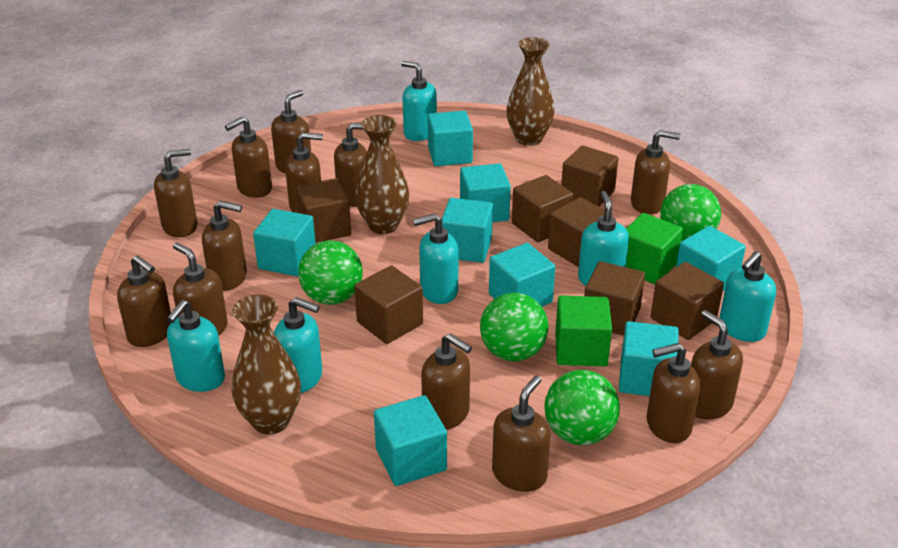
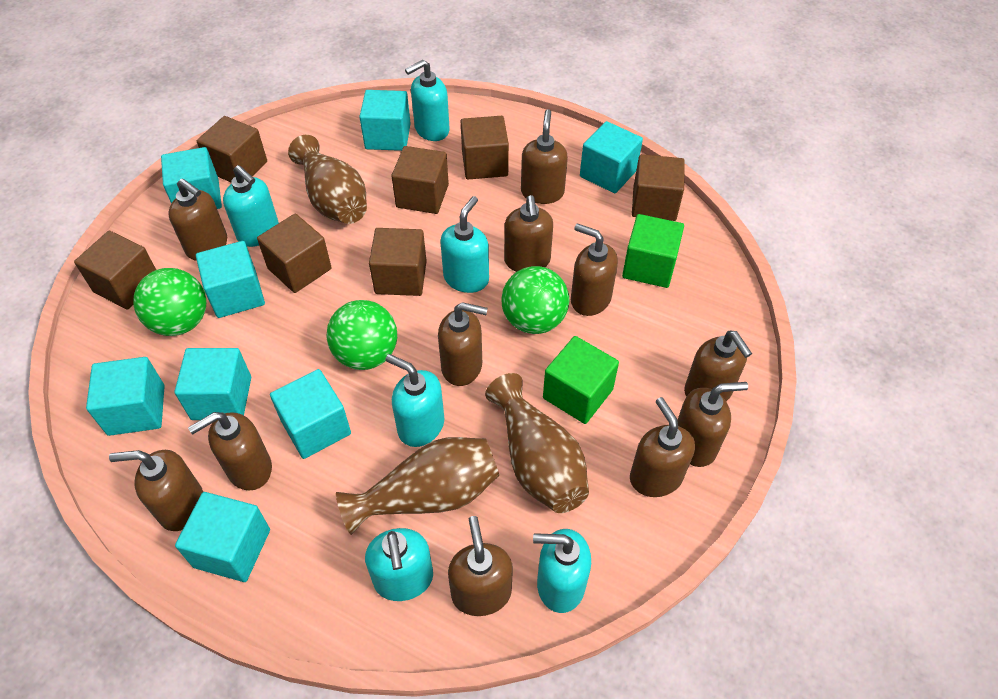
brown soap dispenser: [117,255,171,347] [154,149,197,237] [173,243,228,336] [202,201,247,291] [225,117,272,198] [271,90,311,174] [285,132,323,213] [334,123,367,207] [421,333,472,430] [492,375,551,492] [631,130,680,214] [646,343,700,443] [691,310,743,420] = 13 -> [109,450,203,531] [168,178,227,261] [188,412,272,490] [438,302,488,386] [448,516,513,616] [504,195,553,272] [521,109,568,204] [571,223,618,316] [630,397,695,497] [677,382,748,467] [684,331,752,401] = 11
green ball: [298,240,363,305] [480,293,549,361] [544,370,620,445] [660,184,721,241] = 4 -> [133,268,206,336] [326,300,397,370] [501,266,569,334] = 3

